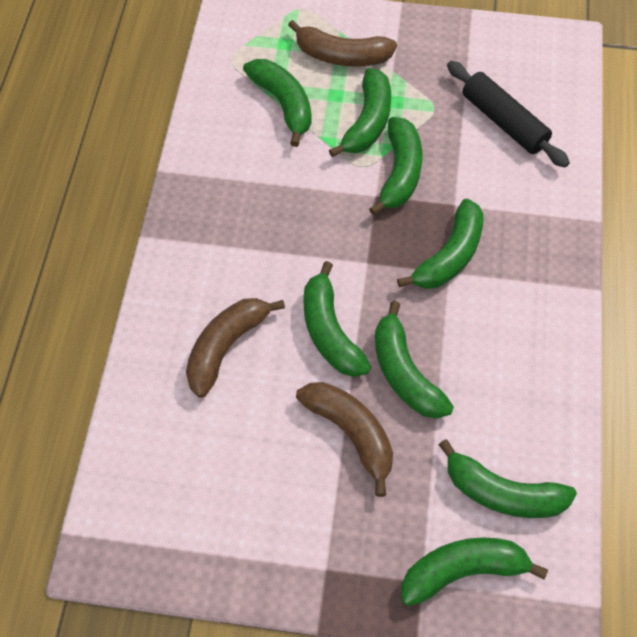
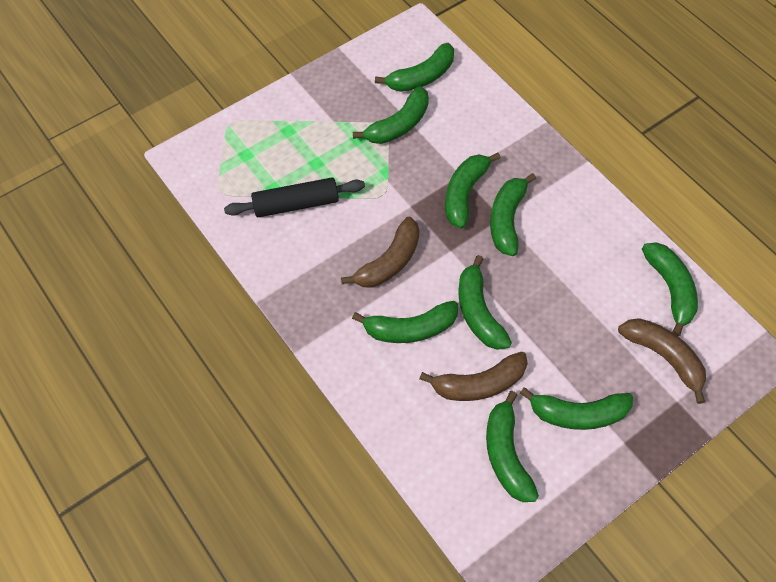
green banana: [243,59,312,147] [303,261,371,377] [329,68,391,157] [369,117,422,216] [375,301,454,419] [397,199,484,289] [401,537,548,606] [438,439,577,518] = 8 -> [352,301,458,343] [353,86,429,144] [375,43,454,92] [445,153,501,228] [458,255,512,350] [486,391,539,502] [490,173,536,256] [520,387,633,430] [642,242,698,336] = 9

